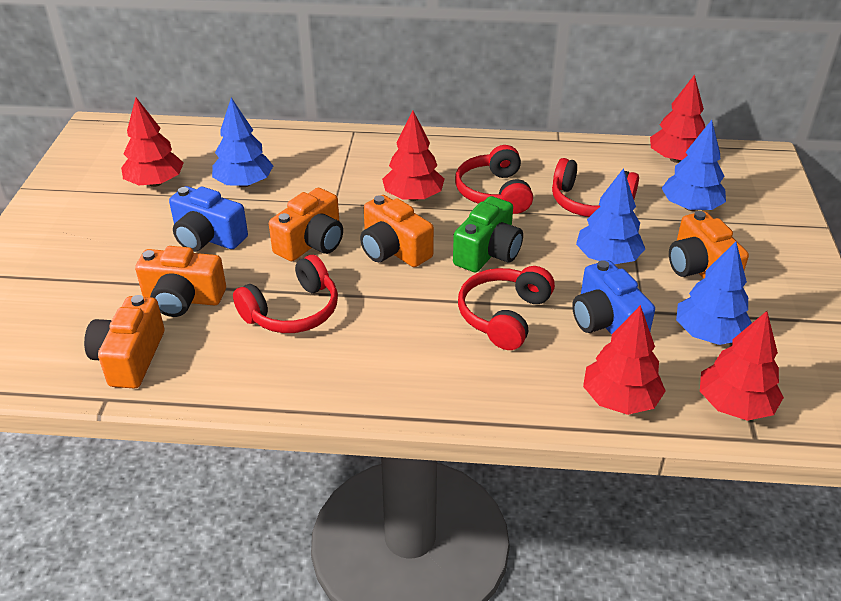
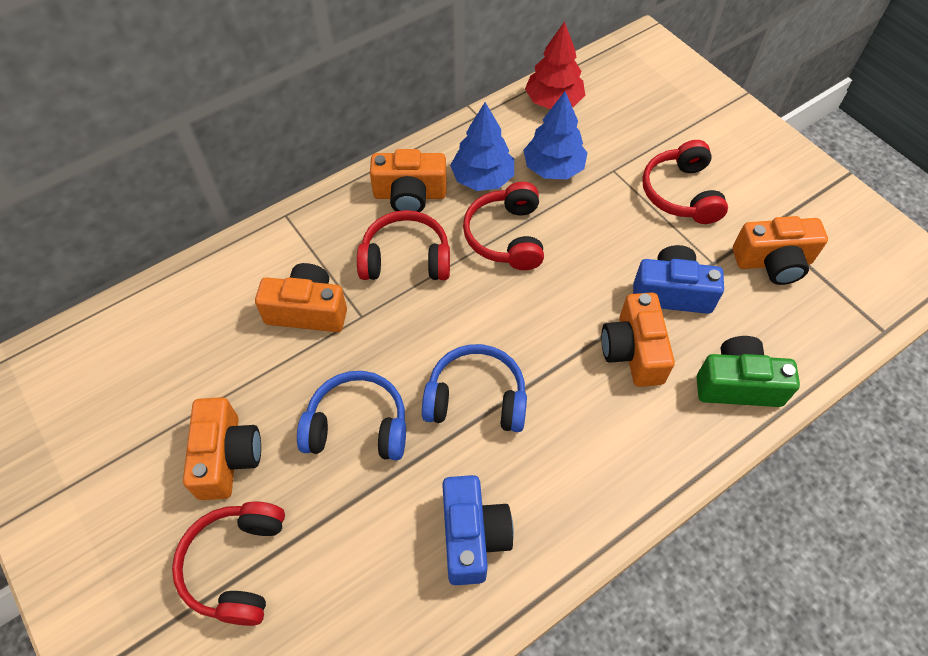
blue headphones: none = 0 -> [297,371,406,460] [422,344,527,432] = 2
blue tree: [212,98,273,187] [576,168,645,264] [662,120,726,211] [676,242,752,345] = 4 -> [450,102,514,191] [523,92,587,179] = 2
red tree: [121,98,184,187] [382,111,444,201] [583,305,666,415] [650,74,705,163] [700,311,784,421] = 5 -> [525,21,585,109] = 1

